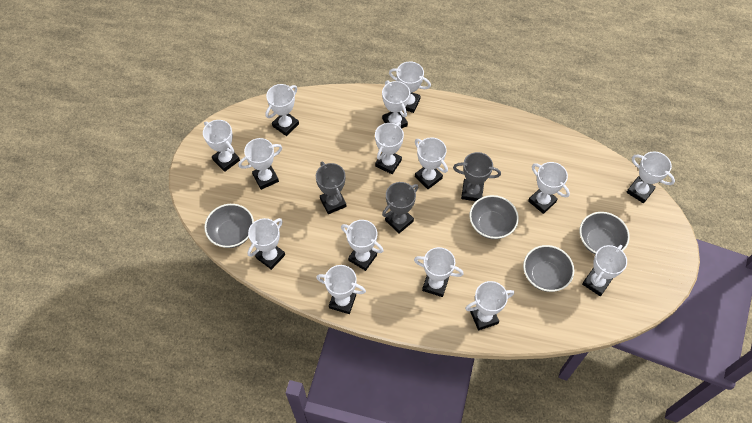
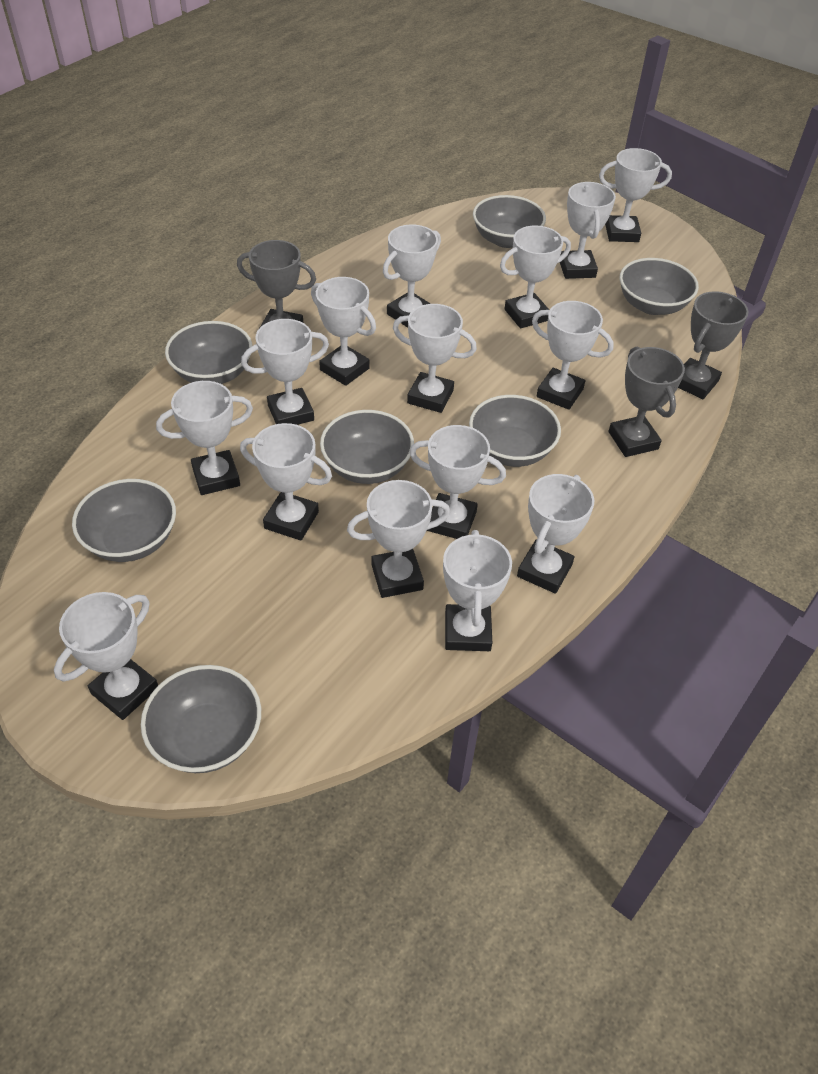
grey bowl: [204,204,254,248] [469,195,519,239] [523,245,574,292] [580,212,630,255] = 4 -> [72,479,176,562] [141,665,261,773] [165,321,252,384] [320,410,414,484] [469,395,561,467] [473,195,546,248] [620,258,699,315] = 7

